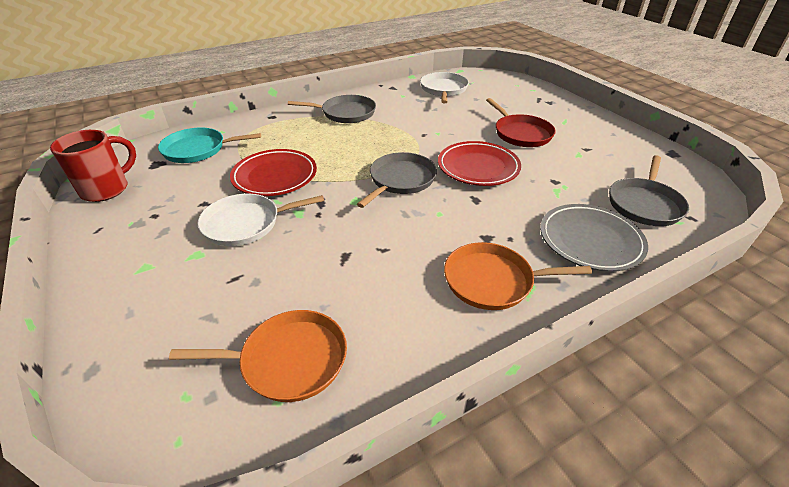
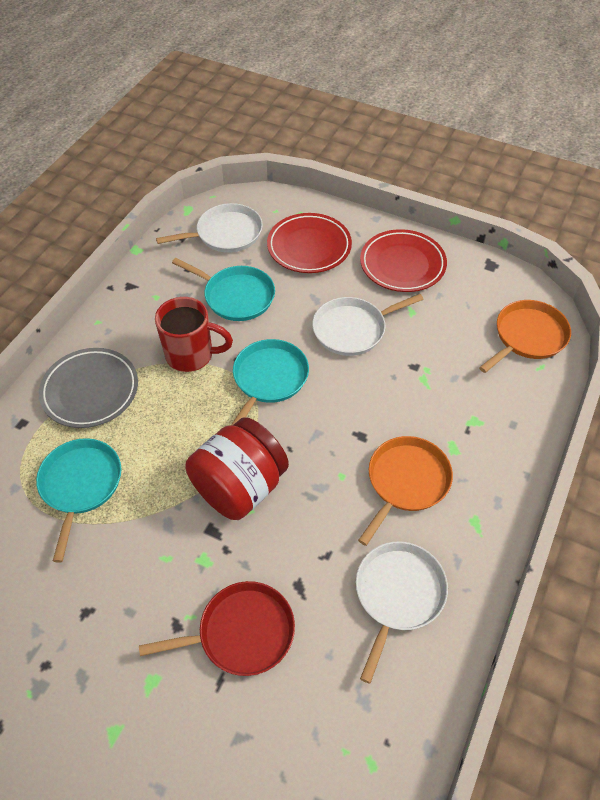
grey pan: [288,95,376,123] [357,152,437,208] [609,155,689,226] = 3 -> none = 0
red jar: none = 0 -> [185,417,289,520] = 1
turquoise pan: [158,128,261,163] = 1 -> [36,438,121,563] [172,258,275,321] [231,339,309,426] = 3
white pan: [198,194,324,246] [420,72,469,104] = 2 -> [156,203,263,253] [312,294,424,356] [356,542,448,684] = 3

